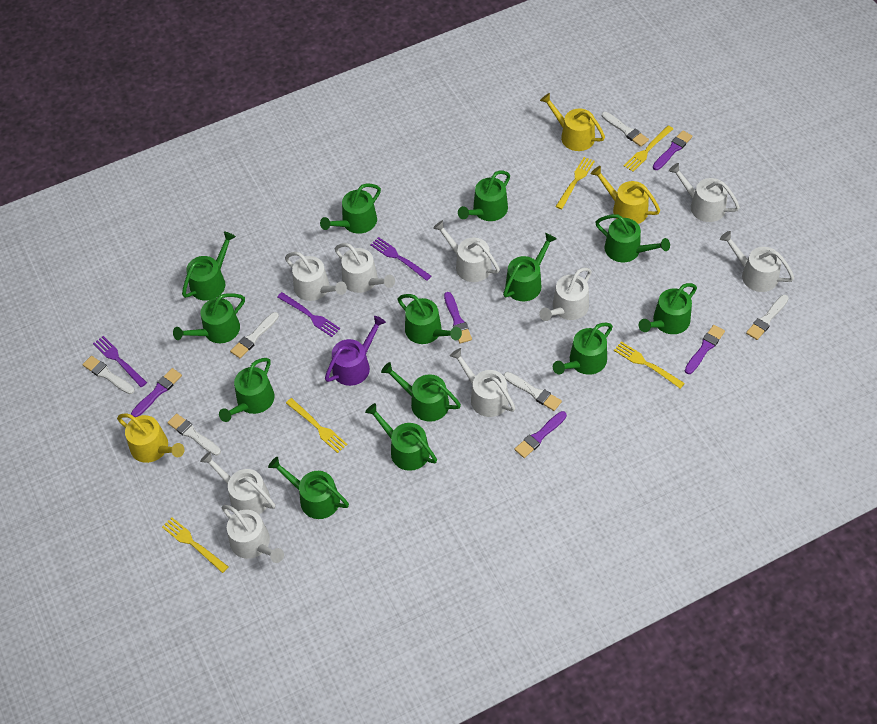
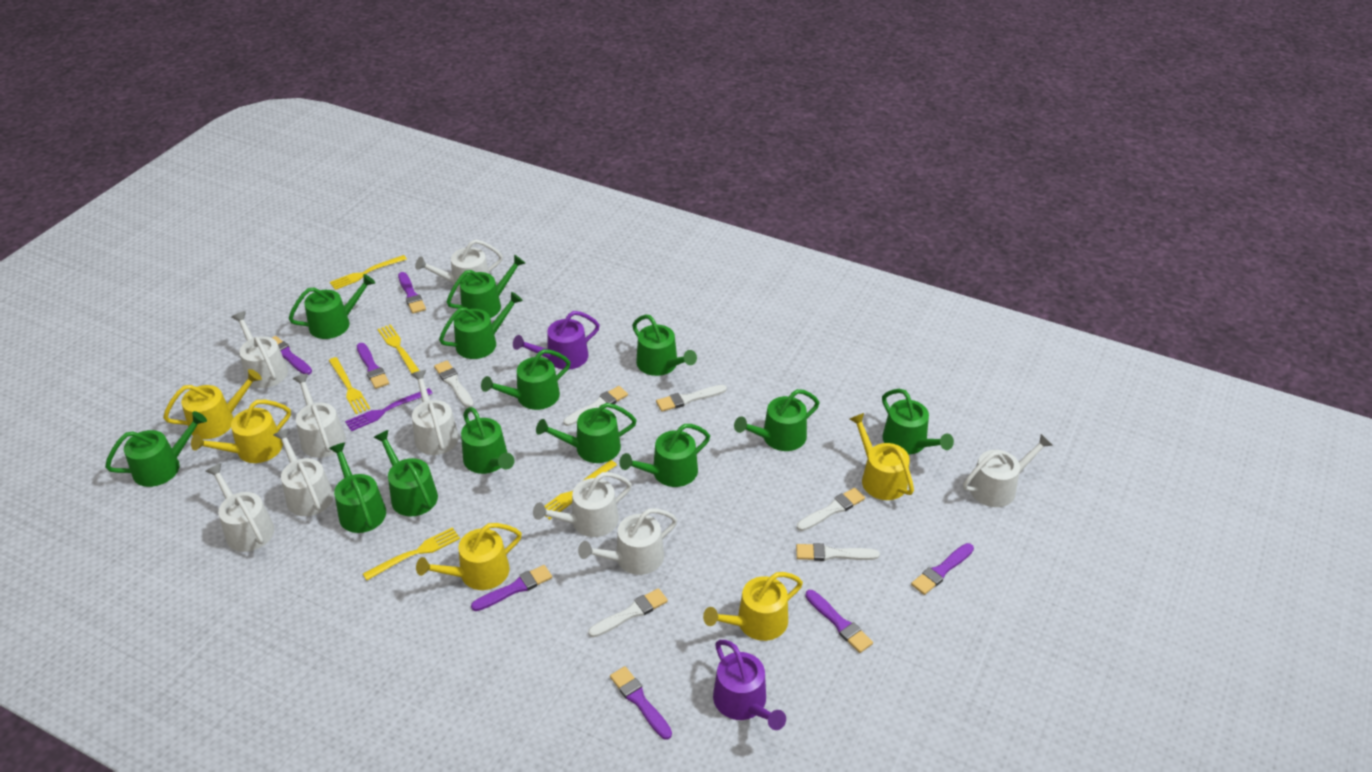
purple brush: [131,368,182,417] [444,292,472,344] [514,411,567,458] [653,131,692,170] [685,325,725,374] = 5 -> [272,336,312,375] [357,343,389,389] [398,272,426,314] [471,565,552,611] [610,666,672,740] [805,590,873,653] [911,543,974,595] = 7
purple fork: [93,336,147,387] [277,292,340,337] [370,237,431,281] = 3 -> [345,388,433,431] = 1
purple watering can: [325,316,386,386] = 1 -> [513,311,600,370] [713,640,786,730] = 2
yellow watering can: [117,414,185,463] [540,93,605,151] [591,166,660,224] = 3 -> [163,369,262,439] [191,400,291,463] [416,523,522,590] [703,572,803,641] [850,413,914,500] = 5

